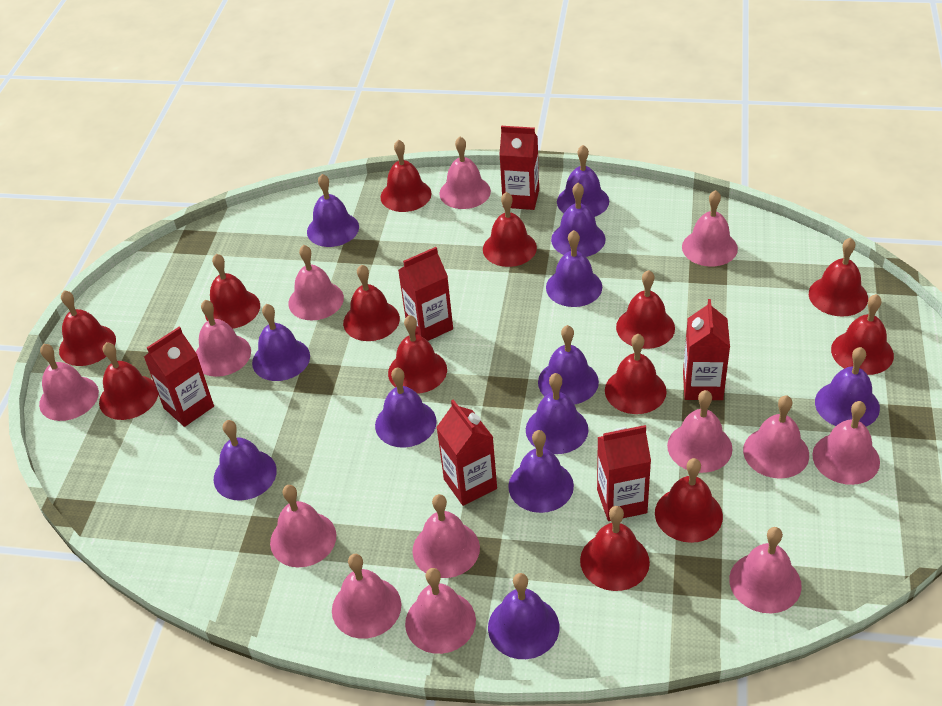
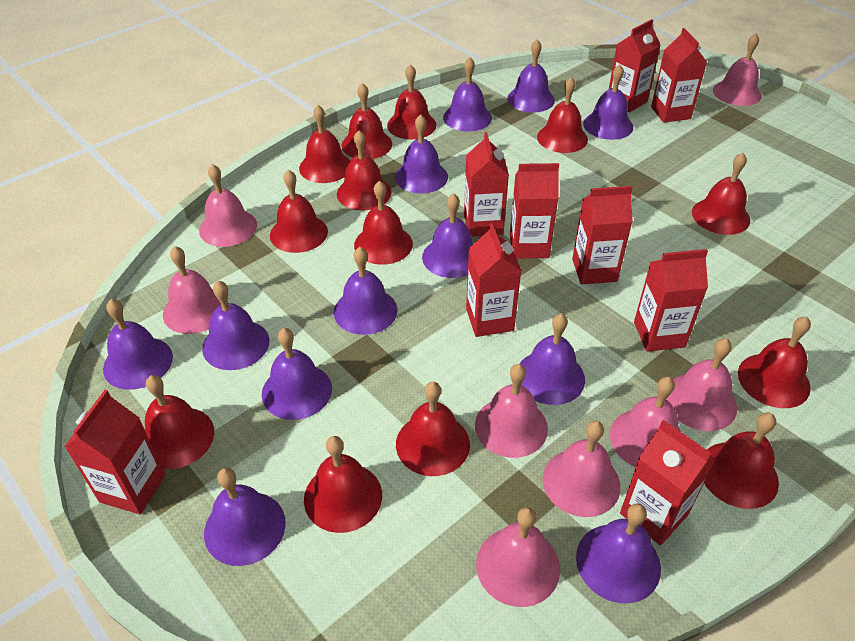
pink bell: [39,344,99,421] [196,300,251,377] [270,485,336,568] [288,245,344,321] [332,554,401,639] [405,568,476,654] [412,494,480,578] [439,137,491,209] [667,390,733,473] [682,190,738,267] [729,527,802,613] [743,395,809,479] [812,401,880,485] = 13 -> [163,246,221,334] [199,164,257,247] [475,364,548,458] [476,507,560,607] [542,421,620,517] [610,377,681,467] [666,338,737,431] [713,33,762,106] = 8
red carton: [144,327,214,427] [398,247,453,341] [436,399,497,506] [499,126,539,210] [597,425,651,521] [683,299,730,400] = 6 -> [64,390,165,514] [464,132,509,237] [466,223,521,337] [510,163,559,258] [572,186,633,284] [609,19,661,112] [620,420,716,545] [634,249,708,352] [651,28,707,123] = 9

